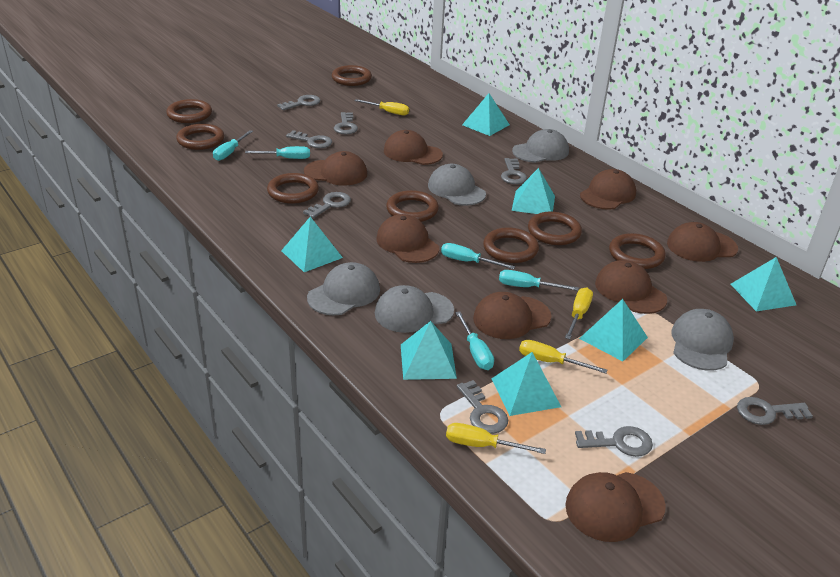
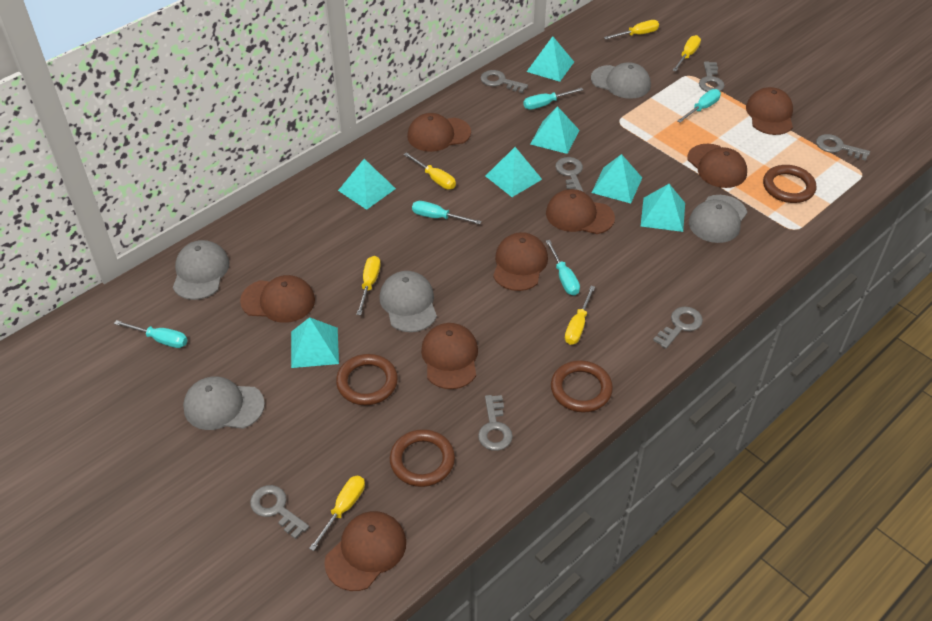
brown ring: [166,99,212,123] [176,124,224,150] [267,173,319,204] [332,65,372,86] [386,190,439,222] [483,227,539,263] [528,212,582,245] [609,233,666,269] = 8 -> [336,354,398,405] [390,429,455,487] [551,360,613,412] [763,165,816,203] = 4
grey key: [277,95,321,110] [286,130,332,148] [303,192,351,218] [334,112,358,134] [457,380,508,434] [501,158,527,184] [575,426,653,457] [737,397,813,425] = 8 -> [250,485,309,539] [478,395,513,451] [481,70,528,93] [555,157,584,192] [653,307,703,349] [699,61,725,92] [816,134,870,161] = 7
yellow screwdriver: [355,99,409,115] [446,423,546,454] [519,340,607,373] [565,288,593,339] = 4 -> [309,476,365,551] [356,256,381,315] [404,152,456,189] [565,286,595,345] [604,20,659,39] [672,35,701,71] = 6

